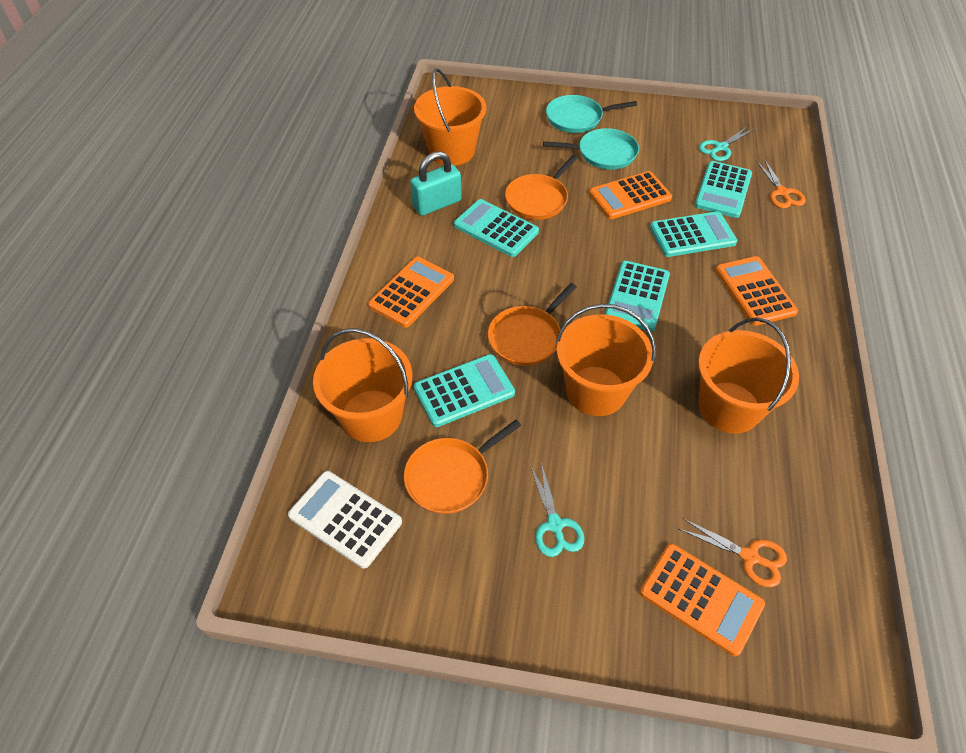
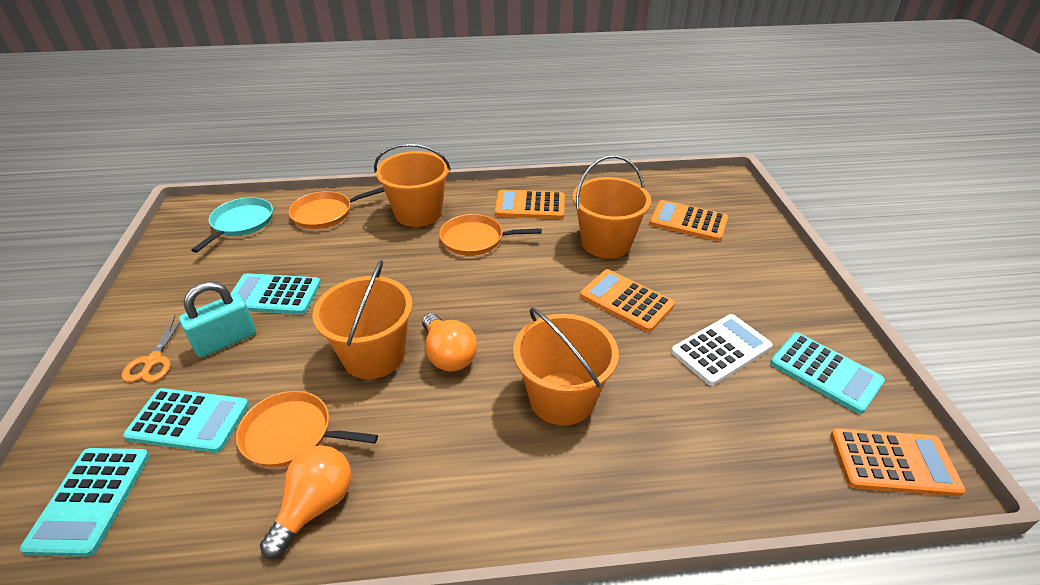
orange light bulb: none = 0 -> [260,445,351,559] [422,313,477,372] = 2
orange scissors: [679,518,787,587] [756,159,806,208] = 2 -> [122,316,180,382] = 1
turquoise calculator: [414,354,515,427] [454,199,539,257] [605,261,670,331] [650,211,737,257] [694,161,752,218] = 5 -> [20,448,150,557] [123,388,249,453] [230,273,321,315] [770,333,885,414] = 4
turquoise pan: [543,128,639,170] [546,95,637,133] = 2 -> [191,197,273,253] = 1
turquoise scissors: [530,462,585,557] [699,126,755,161] = 2 -> none = 0

